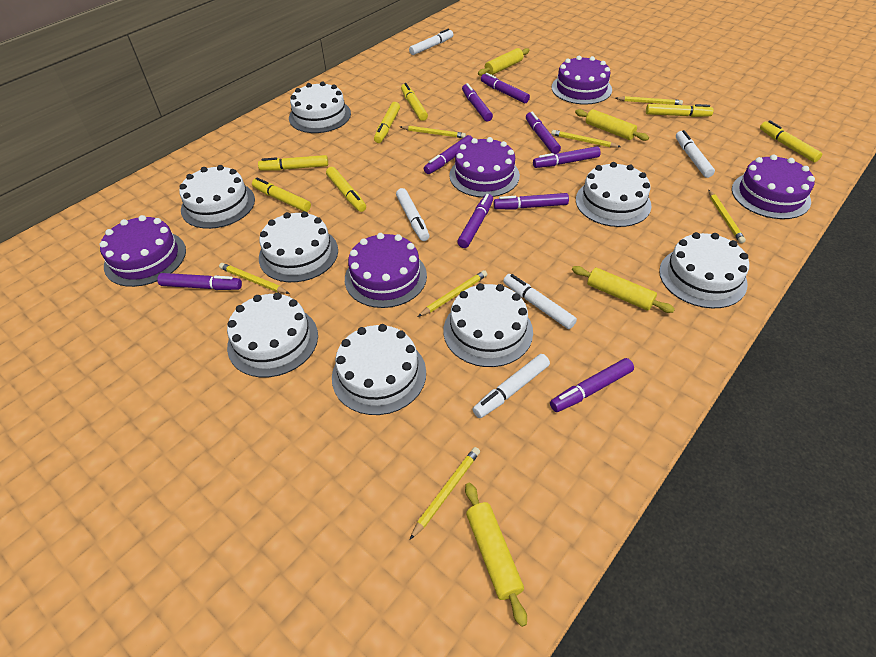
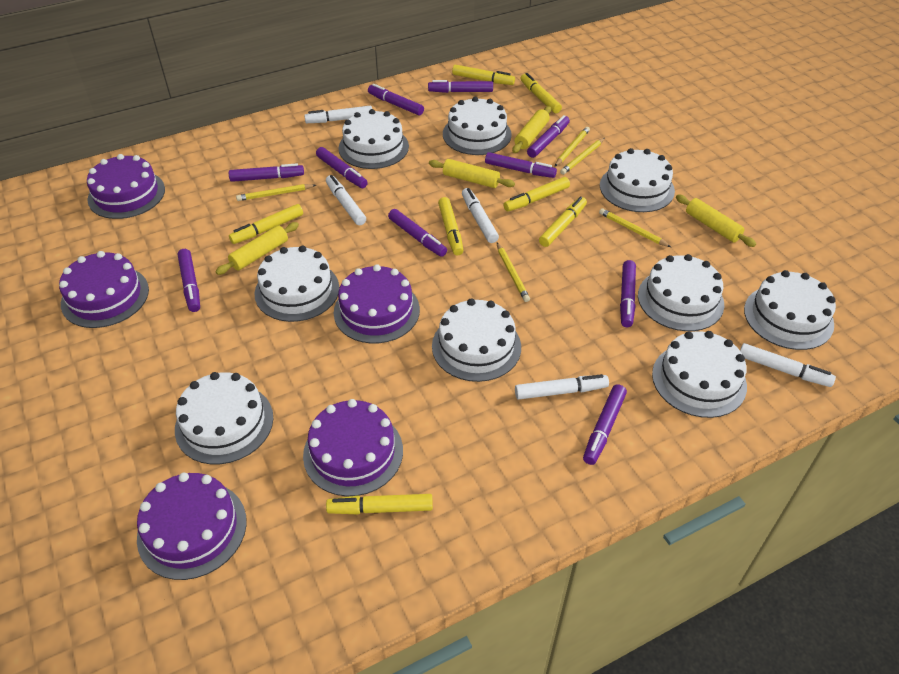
purple marker: [157,273,242,290] [424,135,473,174] [457,194,493,248] [462,83,493,122] [481,73,530,103] [494,193,569,209] [526,112,561,154] [533,146,601,168] [550,358,634,412] = 9 -> [177,249,200,312] [229,163,304,182] [316,147,368,188] [368,84,424,115] [388,209,447,257] [428,80,493,93] [485,152,557,178] [527,115,570,158] [583,384,627,465] [620,260,636,327] = 10
white cake: [179,165,255,229] [227,293,318,377] [259,211,338,282] [289,82,351,133] [332,324,426,415] [443,283,533,367] [576,162,652,227] [659,232,749,308] = 8 -> [175,372,273,464] [254,246,339,322] [338,109,409,169] [432,298,521,382] [443,97,512,155] [600,148,675,212] [638,254,724,331] [652,331,747,418] [744,270,836,350] = 9
yellow pencil: [219,263,290,294] [400,126,466,138] [410,447,480,540] [418,270,487,317] [551,130,621,147] [615,96,683,105] [709,190,746,243] = 7 -> [236,184,316,201] [497,242,530,302] [555,127,590,166] [560,138,605,175] [599,208,671,247] = 5

